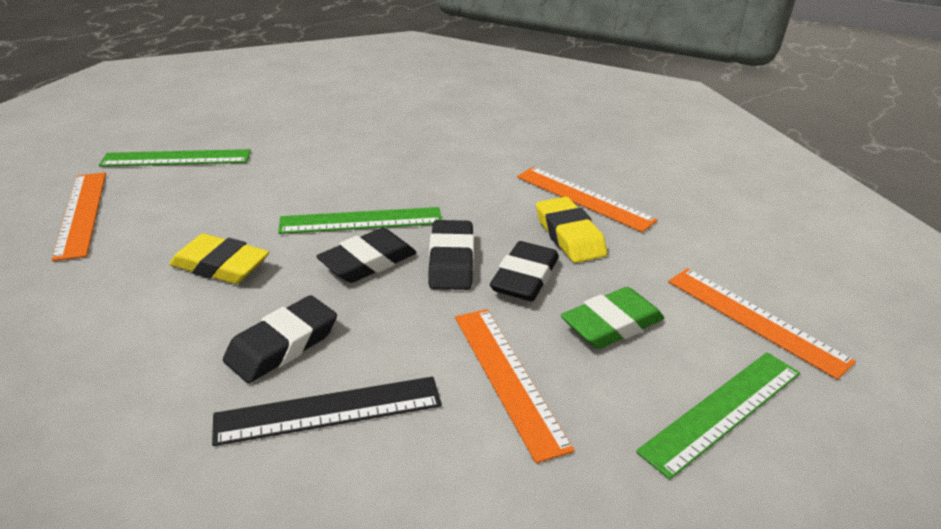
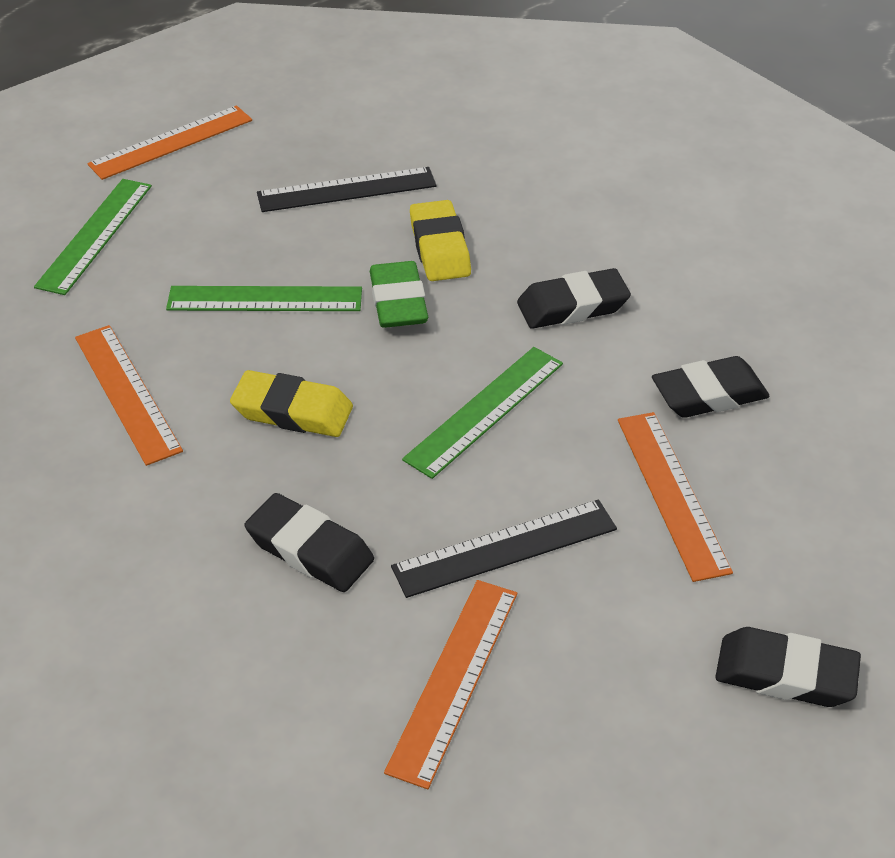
black ruler: [212,377,442,446] = 1 -> [257,167,437,212] [391,500,617,598] = 2

